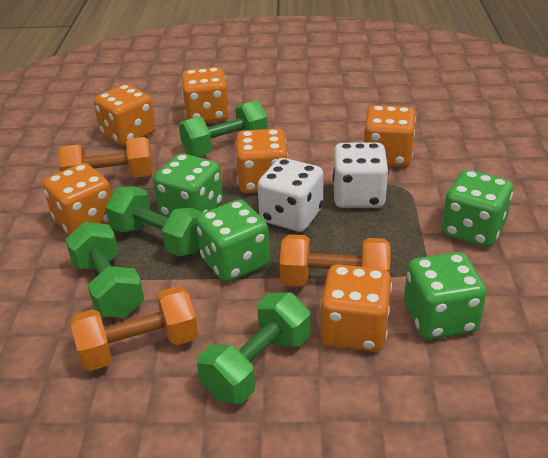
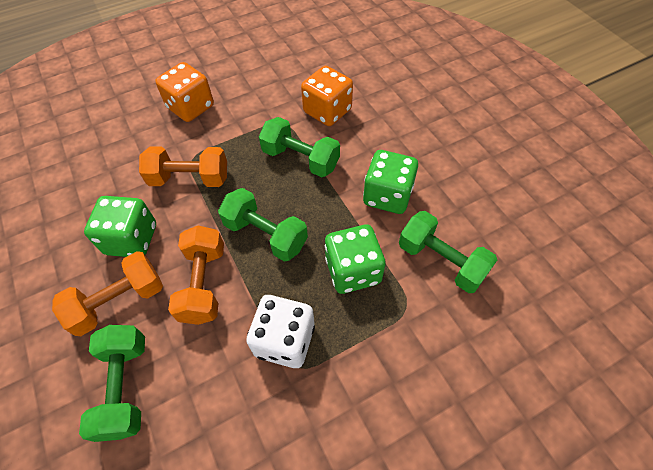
green dice: [153,153,223,218] [196,200,270,282] [404,252,486,340] [442,169,513,247] = 4 -> [84,196,156,257] [325,225,386,294] [363,150,418,214] = 3
orange dice: [43,163,112,235] [94,84,155,146] [181,67,229,123] [235,129,288,193] [320,264,392,352] [364,105,416,167] = 6 -> [155,62,214,122] [301,66,353,126] = 2
white dice: [257,158,323,232] [333,142,389,208] = 2 -> [246,295,315,368] = 1

